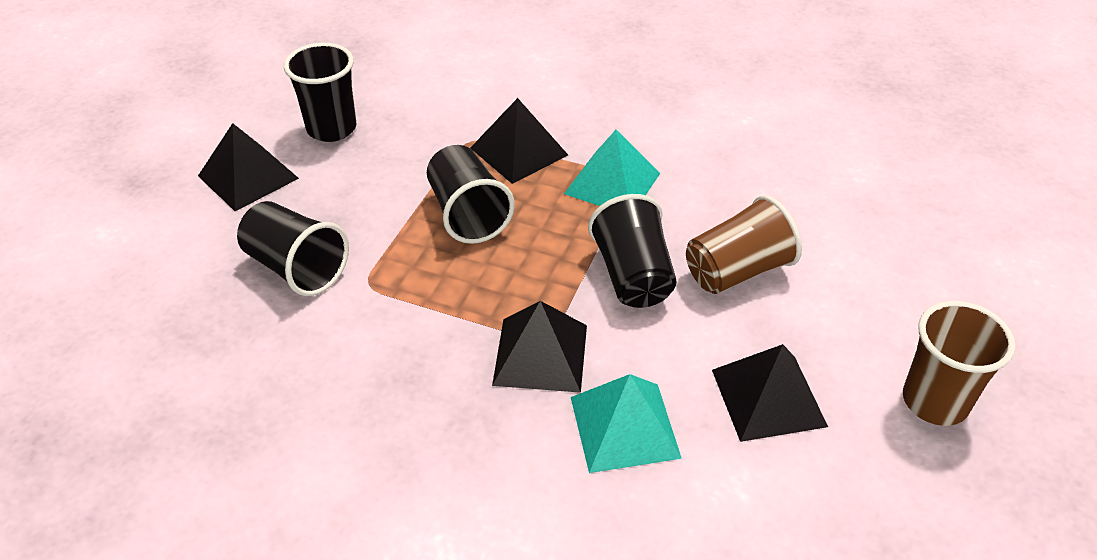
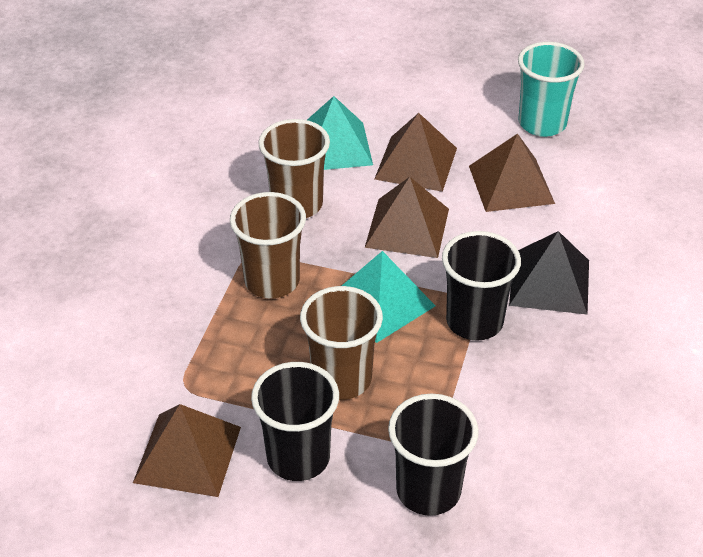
black cup: [237,201,349,296] [284,43,356,142] [427,145,515,244] [588,194,677,308] = 4 -> [251,362,339,481] [388,394,479,516] [442,231,521,341] = 3
black pyramid: [198,123,299,211] [470,98,568,184] [492,301,587,393] [712,344,828,442] = 4 -> [509,231,589,315] = 1
brown cup: [686,195,802,294] [903,301,1016,426] = 2 -> [230,192,306,298] [258,119,330,218] [300,286,383,400] = 3
brown pyramid: none = 0 -> [133,404,241,497] [365,177,449,258] [374,113,457,192] [469,134,555,212] = 4
turquoise cup: none = 0 -> [518,42,585,137] = 1

